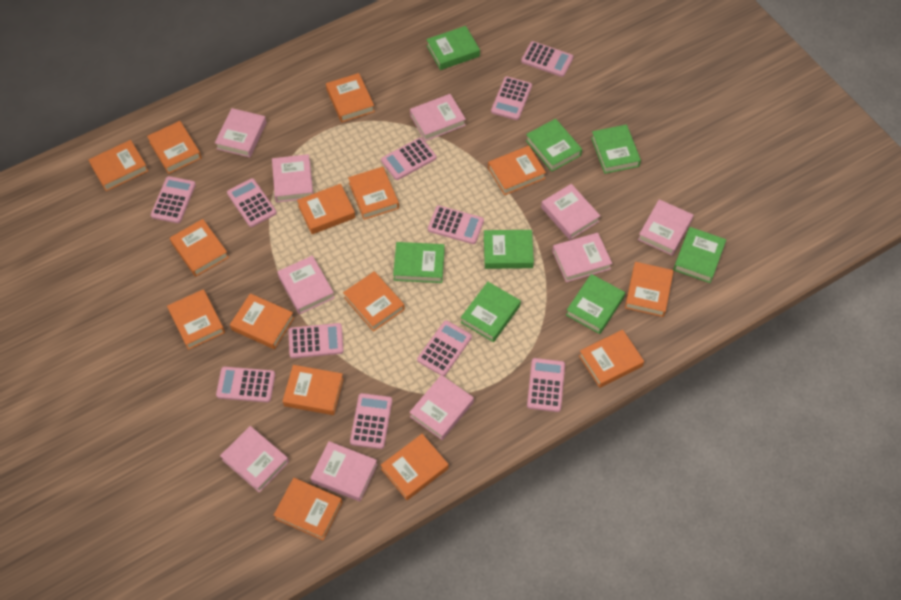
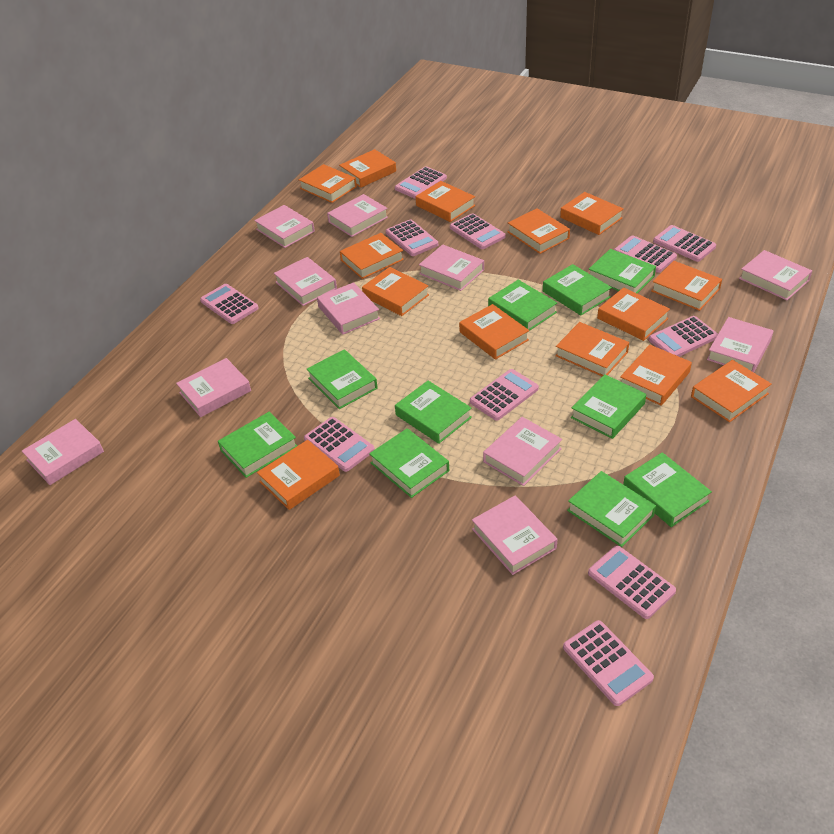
green book: [393,242,445,283] [426,26,480,70] [461,282,521,342] [484,230,534,269] [526,119,582,172] [566,274,625,334] [591,124,641,174] [673,227,726,283] = 8 -> [218,412,297,478] [307,349,378,409] [369,428,449,498] [395,381,472,444] [488,280,557,331] [543,264,612,315] [567,471,656,547] [571,374,646,439] [589,249,656,293] [623,452,712,527] = 10
orange book: [89,140,148,191] [147,121,202,174] [167,289,225,350] [170,219,229,277] [230,293,294,349] [273,478,343,540] [283,365,344,415] [297,184,356,234] [326,73,375,123] [343,271,405,332] [348,167,399,220] [381,434,449,500] [488,146,546,195] [579,330,644,388] [625,262,674,317] = 15 -> [257,440,340,510] [299,164,357,203] [339,149,396,188] [340,233,404,279] [362,267,429,316] [415,181,475,222] [459,304,529,360] [508,209,570,254] [555,322,629,376] [560,192,624,235] [597,287,670,341] [620,345,692,406] [651,261,722,311] [691,360,772,422] = 14
pink book: [215,108,267,158] [220,426,289,493] [272,154,313,202] [277,256,335,314] [311,441,378,502] [409,375,474,440] [410,94,466,141] [541,184,600,240] [552,233,612,282] [638,199,694,256] = 10 -> [22,419,104,485] [176,358,251,417] [254,205,315,248] [274,257,337,306] [317,282,380,335] [327,194,388,237] [419,244,484,291] [472,496,557,575] [483,417,562,486] [707,317,773,372] [739,250,812,300] = 11

